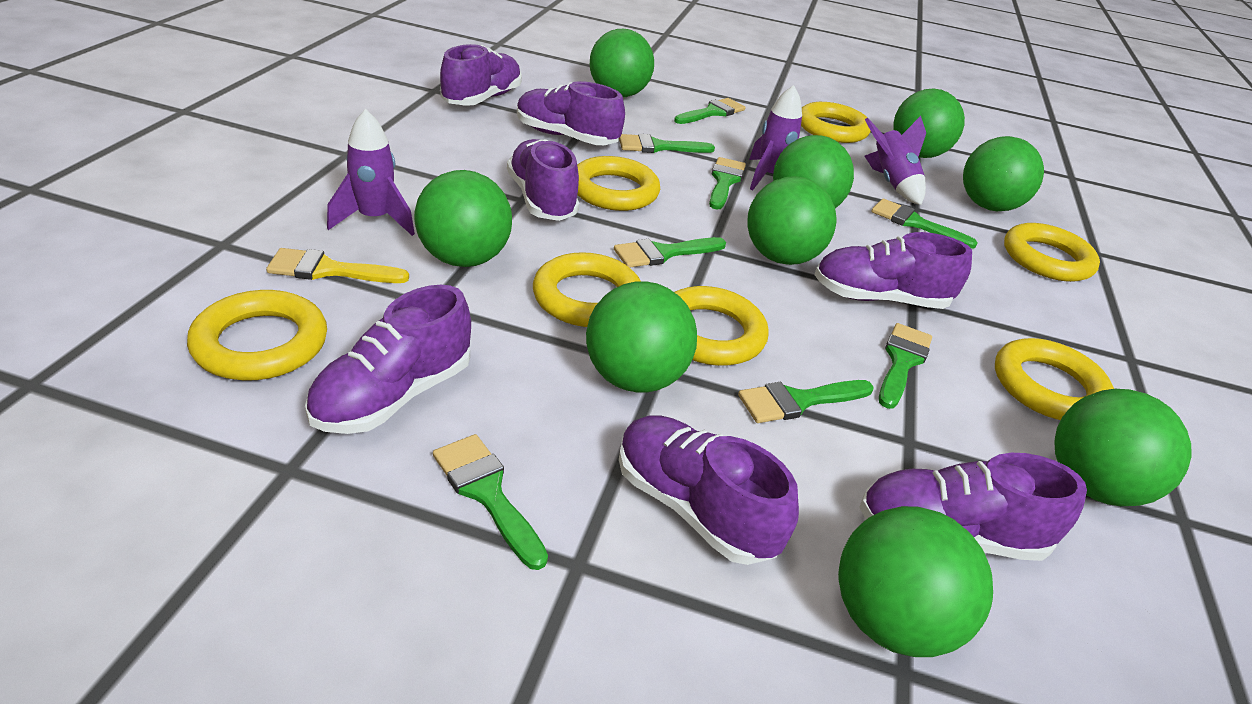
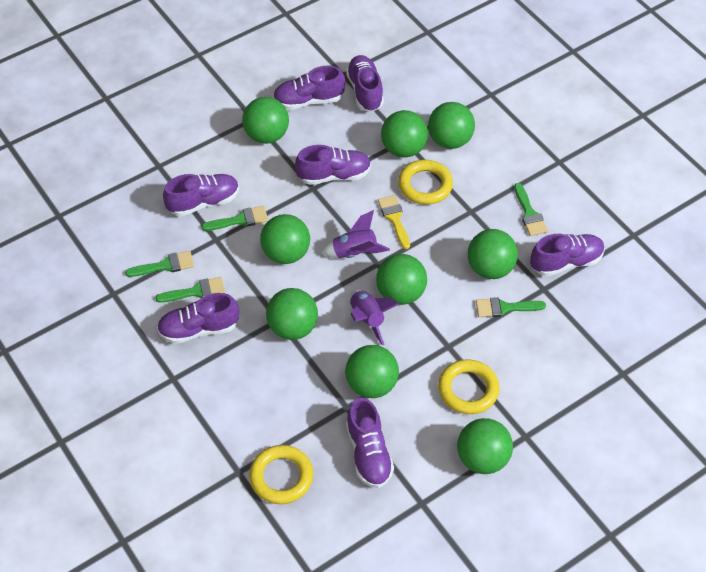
green brush: [433,434,548,570] [614,237,726,268] [619,134,715,153] [674,98,746,124] [709,157,746,210] [738,380,874,423] [871,199,977,249] [879,323,932,409] = 8 -> [125,251,194,277] [155,277,225,303] [201,206,268,231] [476,297,546,317] [514,183,548,236] = 5
purple rocket: [327,109,415,236] [749,85,802,190] [865,116,926,205] = 3 -> [321,210,390,258] [350,289,399,345] = 2
yellow ring: [187,290,327,380] [533,252,641,327] [577,156,660,211] [674,286,769,366] [801,102,871,143] [995,338,1114,420] [1004,223,1100,282] = 7 -> [249,445,313,504] [398,160,453,205] [438,360,500,414] = 3

